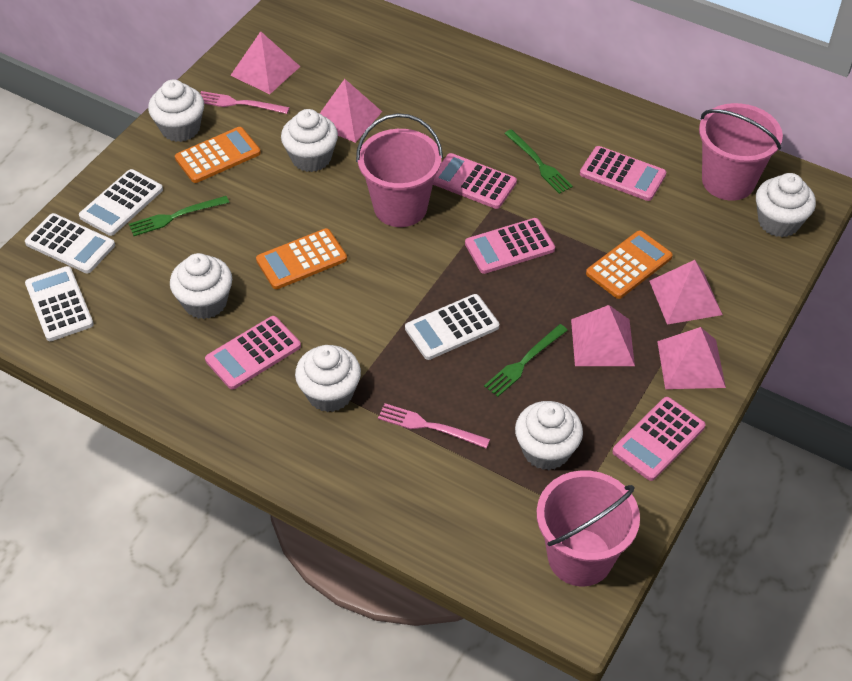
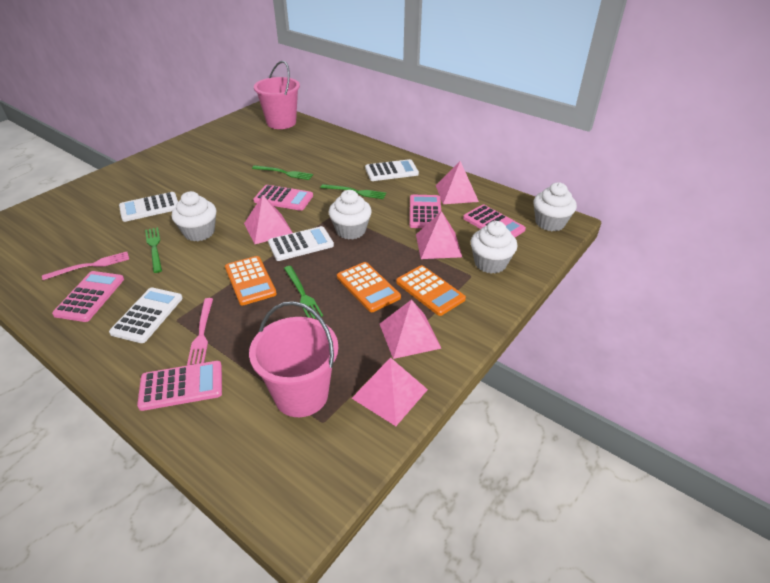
green fork: [129,196,229,236] [484,324,568,397] [504,129,573,194] = 3 -> [145,227,162,273] [252,165,313,180] [284,266,323,319] [320,184,386,199] = 4
pink bucket: [356,113,443,227] [537,470,640,586] [699,103,783,201] = 3 -> [249,301,338,417] [254,61,300,129] = 2
white cupcake: [148,79,204,142] [170,253,232,319] [281,109,338,172] [295,345,361,412] [515,401,583,470] [756,173,816,237] = 6 -> [172,191,216,241] [328,190,372,239] [471,221,517,274] [533,182,577,231] = 4

